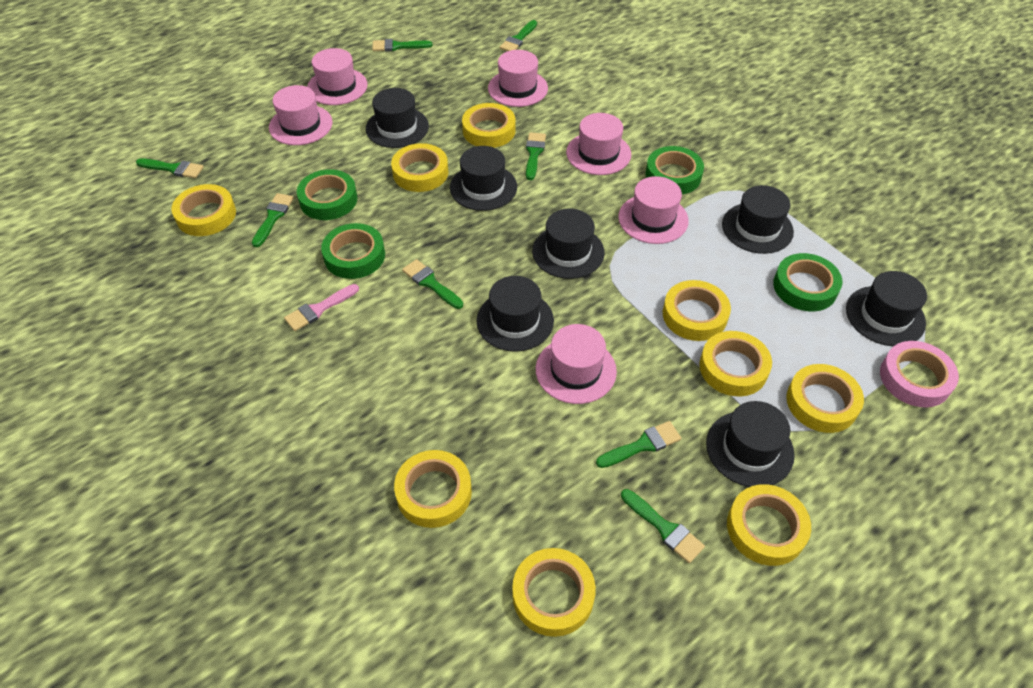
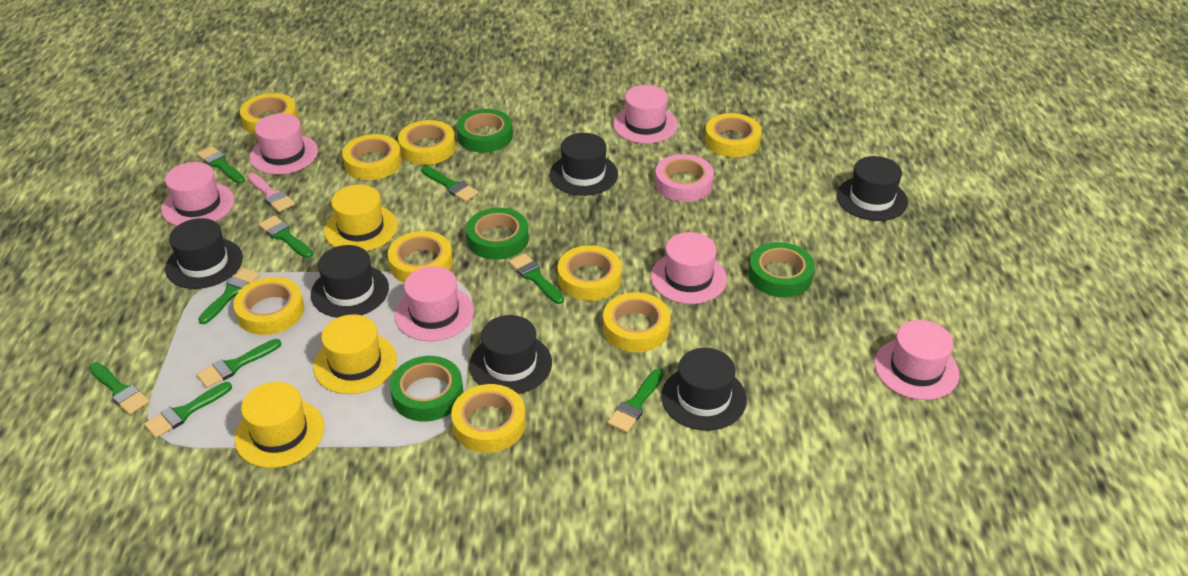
black hat: [366,88,429,148] [450,146,517,211] [477,276,554,352] [532,209,605,279] [706,401,795,487] [722,185,794,254] [846,271,927,346] = 7 -> [165,218,243,289] [311,245,389,318] [469,315,552,394] [550,133,618,196] [661,348,747,431] [836,156,908,221] = 6
green brush: [136,158,204,178] [252,193,294,247] [372,39,433,51] [402,259,463,309] [500,20,537,51] [526,132,546,180] [596,421,681,468] [621,489,705,563] = 8 -> [89,362,150,415] [144,382,232,438] [196,339,281,388] [197,146,245,184] [198,268,259,324] [259,216,313,258] [421,166,479,202] [509,253,564,304] [607,369,664,433] = 9
yellow hat: none = 0 -> [235,382,324,468] [313,314,397,394] [324,185,398,251] = 3

